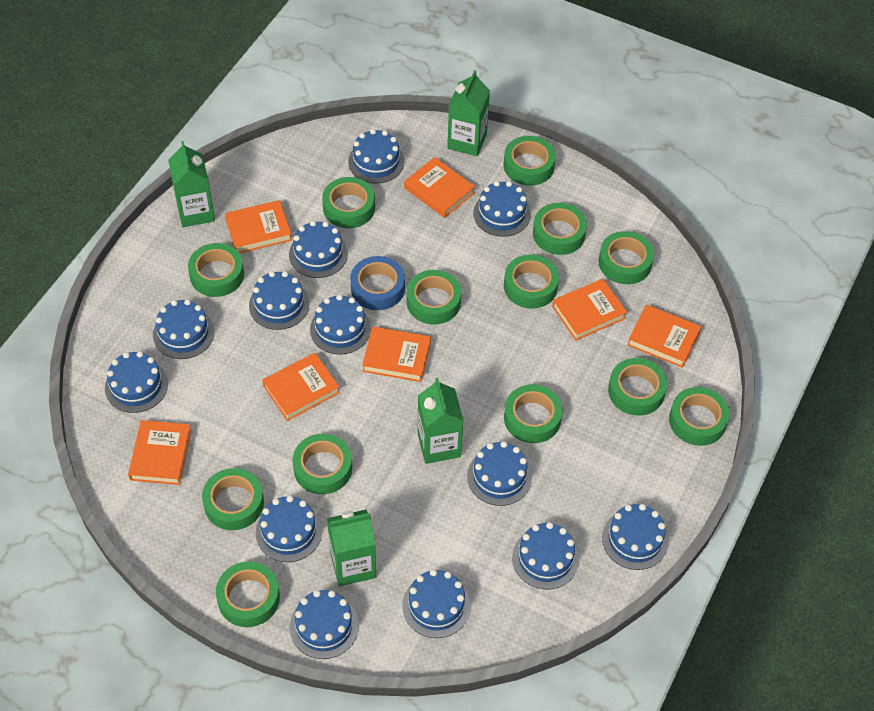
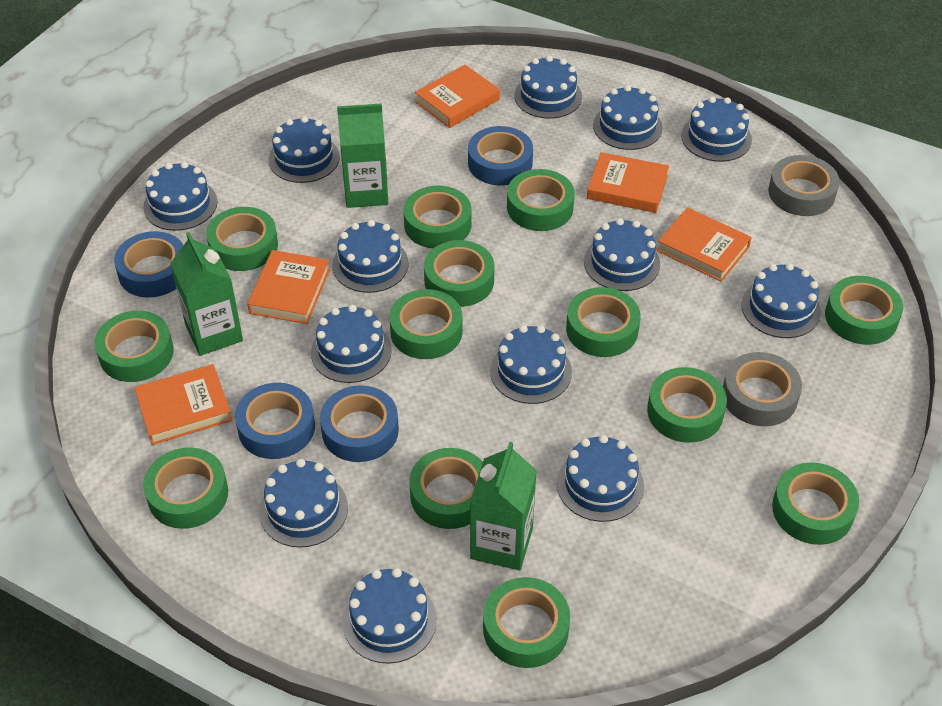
blue tape: [350,256,405,310] = 1 -> [114,231,183,298] [235,383,315,459] [320,385,399,462] [468,126,533,185] = 4
green carton: [168,141,215,227] [327,510,376,586] [418,378,464,464] [447,70,490,156] = 4 -> [170,232,243,356] [337,103,389,208] [470,442,537,570] = 3
grey tape: none = 0 -> [723,352,802,426] [768,155,839,216] = 2
orange book: [128,420,192,485] [225,200,292,253] [262,353,340,421] [362,327,431,382] [404,157,475,218] [552,279,627,341] [628,305,701,368] = 7 -> [134,364,232,445] [247,250,330,324] [415,65,500,128] [587,152,669,213] [657,207,752,282] = 5

